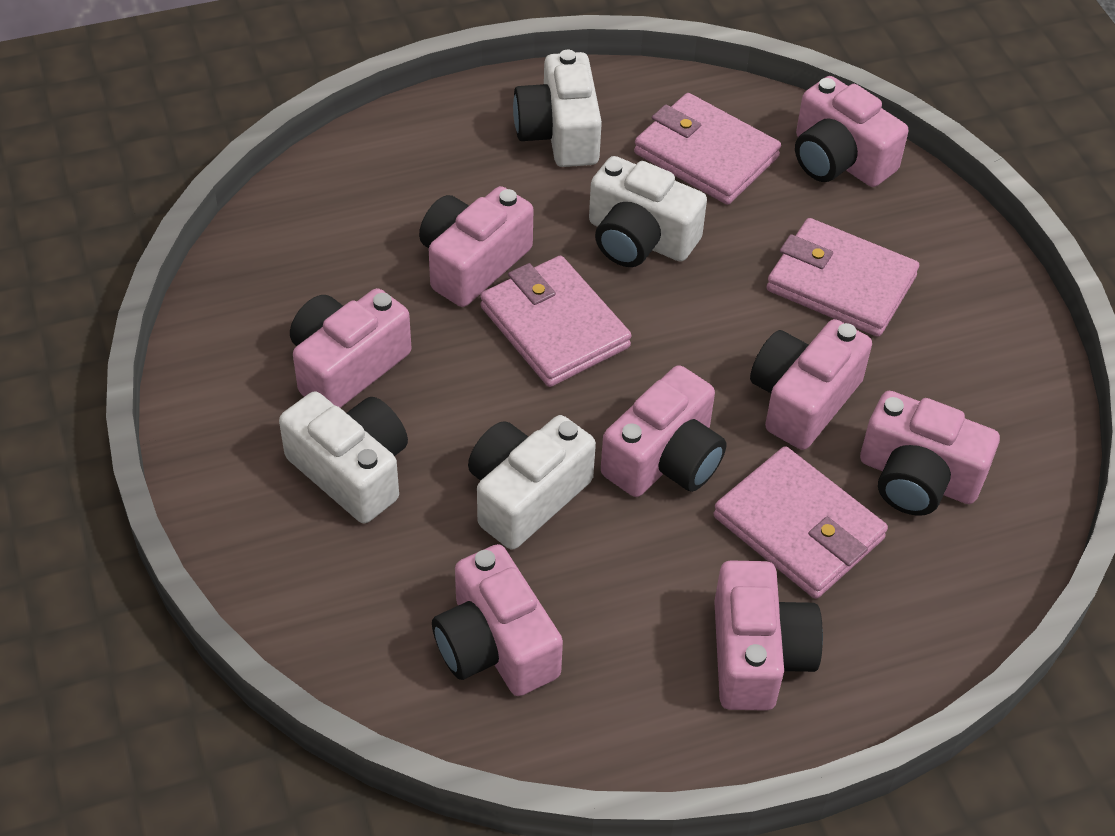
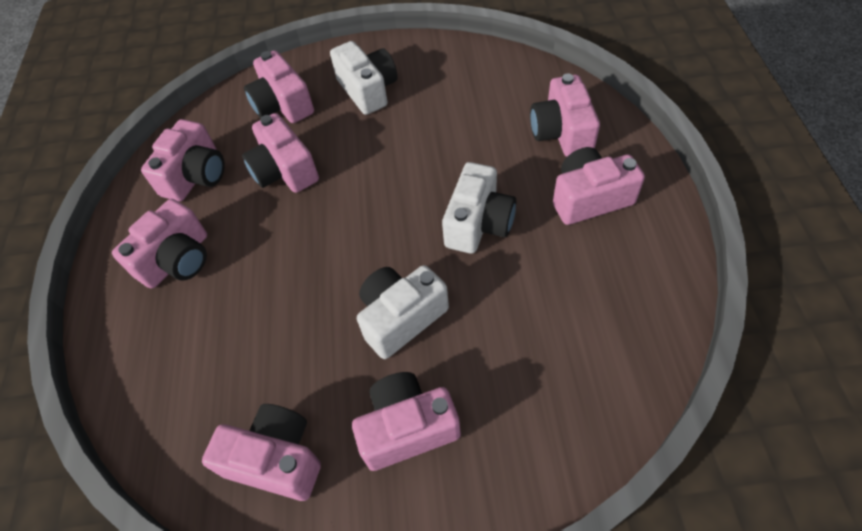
pink wallet: [480,256,631,387] [634,93,781,205] [714,446,888,599] [766,218,919,337] = 4 -> none = 0
white camera: [279,391,408,523] [468,415,596,550] [513,50,602,167] [589,156,707,267] = 4 -> [330,41,398,115] [357,265,449,359] [442,162,516,254] = 3

